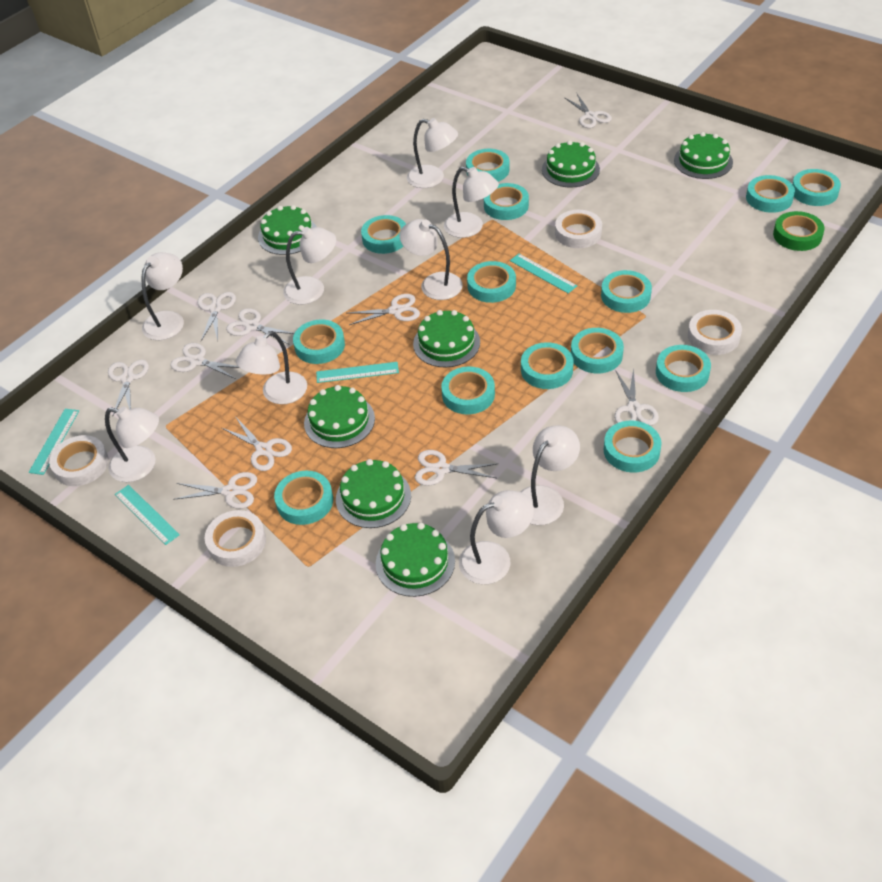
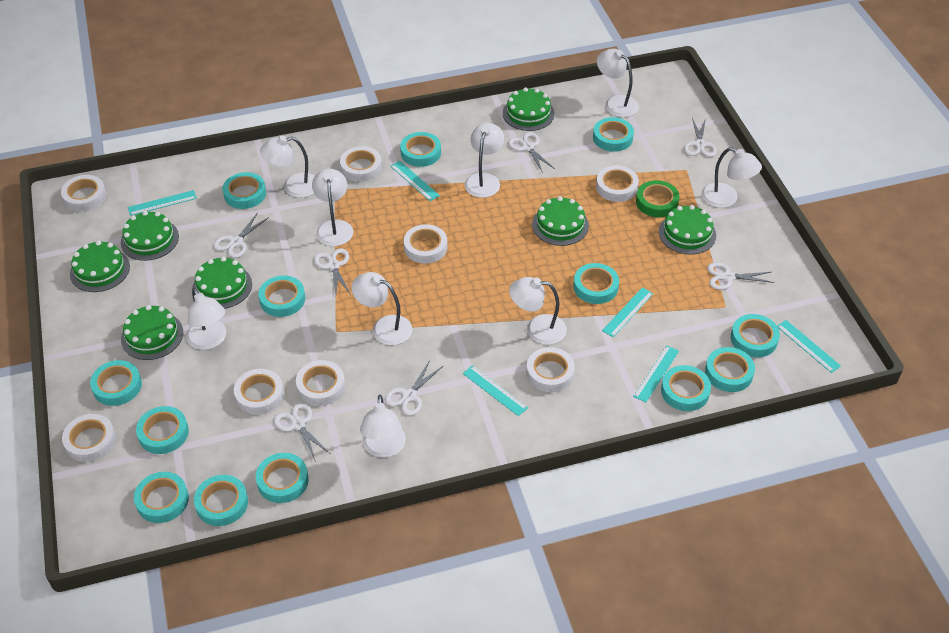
turquoise ruler: [29,409,79,475] [115,485,180,545] [316,362,399,383] [510,254,577,293] = 4 -> [128,190,197,216] [390,161,440,201] [463,365,528,416] [602,287,653,337] [633,345,679,402] [777,320,841,373] = 6
turquoise tape: [274,471,333,525] [293,320,345,364] [361,215,406,254] [441,367,495,414] [466,149,510,182] [467,261,516,303] [484,183,529,220] [521,342,574,389] [571,328,624,373] [601,270,652,313] [603,420,661,473] [656,345,711,392] [746,175,795,213] [793,169,841,206] = 14 -> [90,360,142,406] [134,472,189,523] [136,406,189,454] [194,475,248,526] [222,172,266,209] [256,453,309,503] [258,275,305,317] [400,132,441,167] [573,263,619,304] [593,117,634,152] [661,365,711,411] [705,347,755,392] [731,314,780,357] = 13
white scissors: [108,360,149,415] [170,343,239,379] [173,472,257,509] [197,292,236,341] [222,418,292,471] [226,308,294,344] [348,294,420,325] [415,450,498,486] [564,94,612,128] [614,368,659,425] = 10 -> [213,212,269,258] [274,403,329,462] [314,248,351,296] [385,360,443,416] [508,132,555,173] [684,118,717,157] [707,263,775,290] = 7
white tape: [49,435,109,486] [205,510,266,567] [555,210,602,248] [688,310,742,355] = 4 -> [61,175,106,212] [62,414,116,462] [234,369,284,415] [296,360,345,406] [340,146,382,182] [404,224,448,263] [526,347,575,392] [596,166,639,202] = 8

